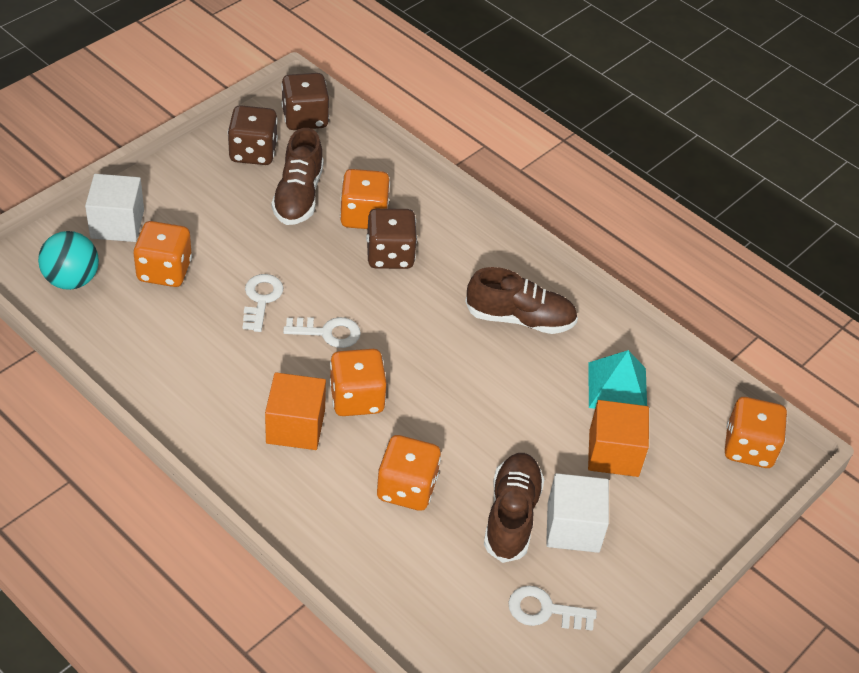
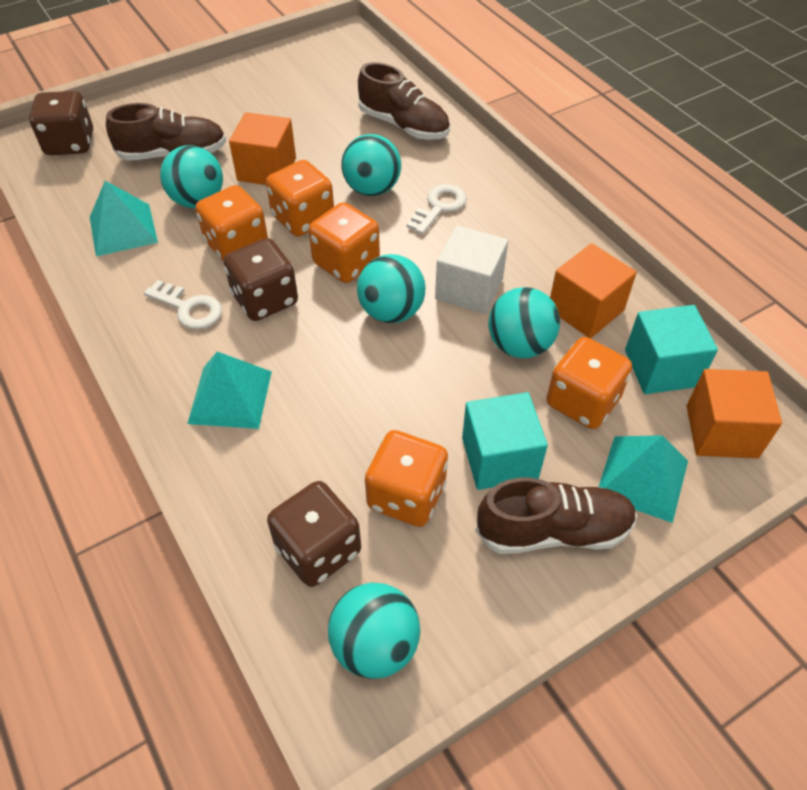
orange cube: [265,372,326,450] [588,400,649,477] = 2 -> [229,112,296,185] [550,243,637,338] [687,369,782,458] = 3
turquoise ball: [38,231,99,290] = 1 -> [160,145,223,208] [328,583,420,679] [341,134,401,196] [357,254,425,323] [488,287,560,358] = 5
turquoise cube: none = 0 -> [462,392,548,490] [625,305,718,394] = 2
turquoise pyramid: [589,350,647,409] = 1 -> [90,181,158,256] [187,351,272,429] [599,435,688,523] = 3
white cube: [85,174,144,242] [546,473,609,553] = 2 -> [435,225,508,314] = 1
white key: [243,274,284,332] [283,317,361,348] [508,585,597,631] = 3 -> [144,280,222,329] [407,184,467,235] = 2

